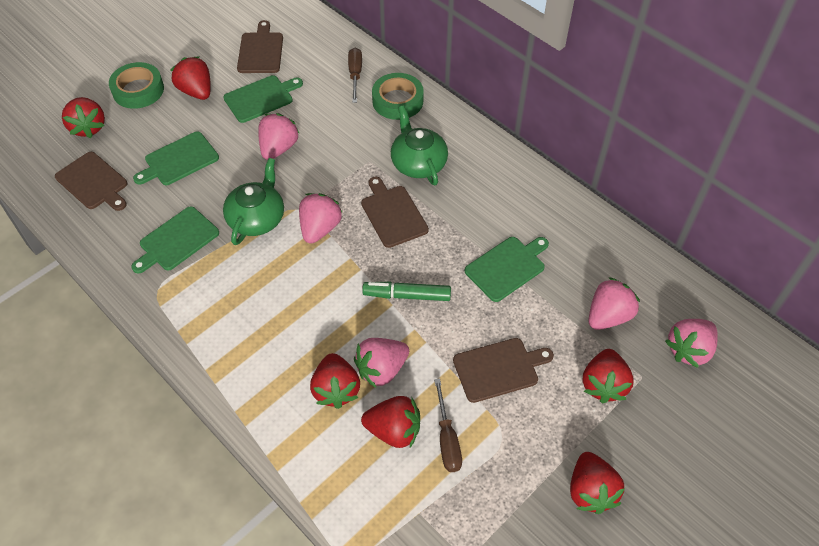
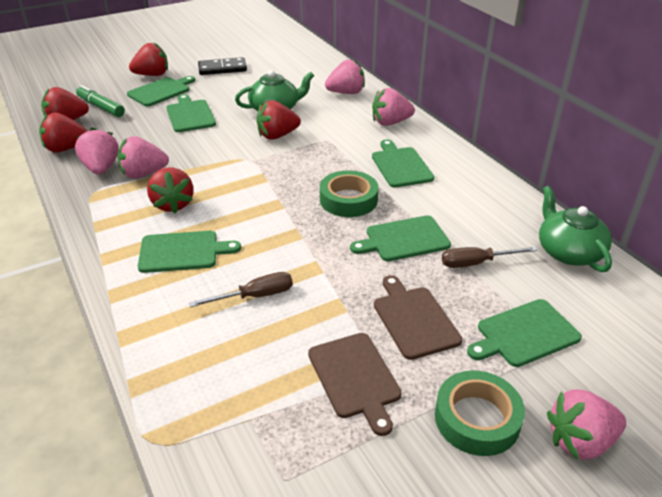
black domino: none = 0 -> [198,57,247,75] = 1
brown cutting board: [55,152,127,211] [237,20,283,73] [361,177,429,248] [453,338,554,403] = 4 -> [308,333,402,436] [374,275,462,360] = 2
green cutting board: [132,206,219,274] [133,132,219,185] [223,75,303,123] [465,237,549,302] = 4 -> [127,76,195,107] [138,231,241,273] [166,94,216,132] [350,215,451,261] [372,140,434,188] [467,299,582,367] = 6
red strawberry: [62,97,105,138] [171,56,211,100] [310,353,360,409] [361,396,420,448] [570,452,625,514] [582,349,634,404] = 6 -> [39,112,88,153] [41,87,89,120] [129,43,168,76] [147,168,194,214] [256,100,301,139] = 5

